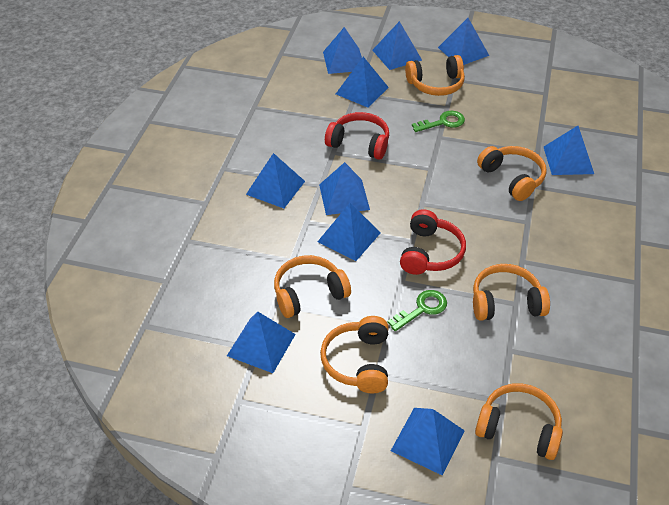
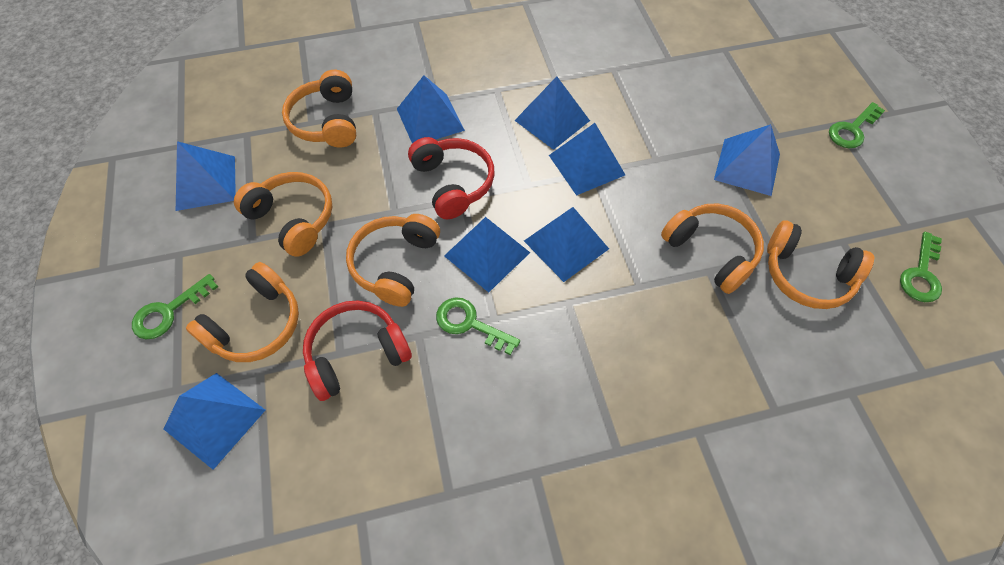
blue pyramid: [227,312,296,373] [246,153,305,208] [318,203,381,261] [319,162,370,215] [323,27,362,74] [336,57,389,108] [372,21,422,70] [391,408,465,476] [438,18,489,65] [544,126,594,175] = 10 -> [163,373,265,470] [176,141,236,211] [397,75,465,144] [444,217,530,292] [514,76,590,150] [524,207,609,282] [549,123,625,196] [714,124,780,196] = 8
green key: [387,290,447,331] [412,111,465,132] = 2 -> [132,274,218,339] [436,297,520,355] [829,102,885,148] [900,232,942,302] = 4

